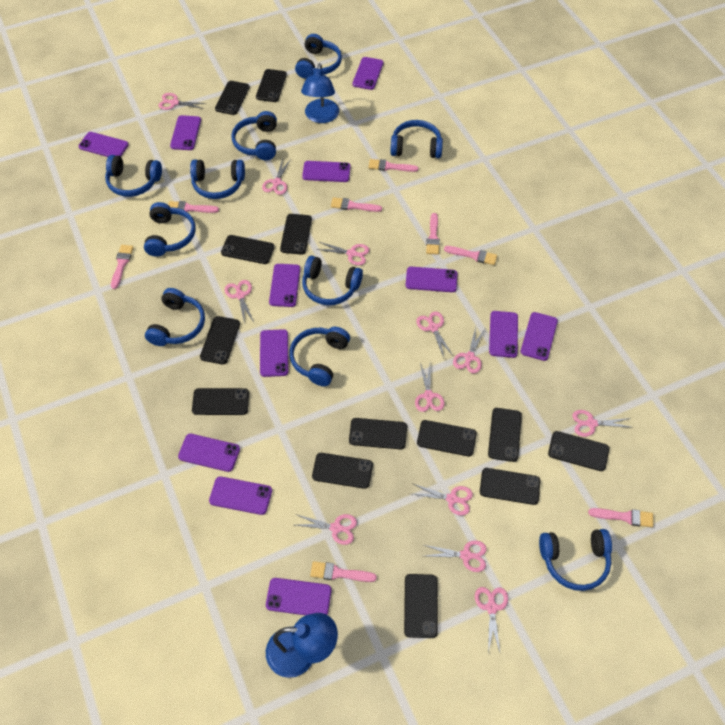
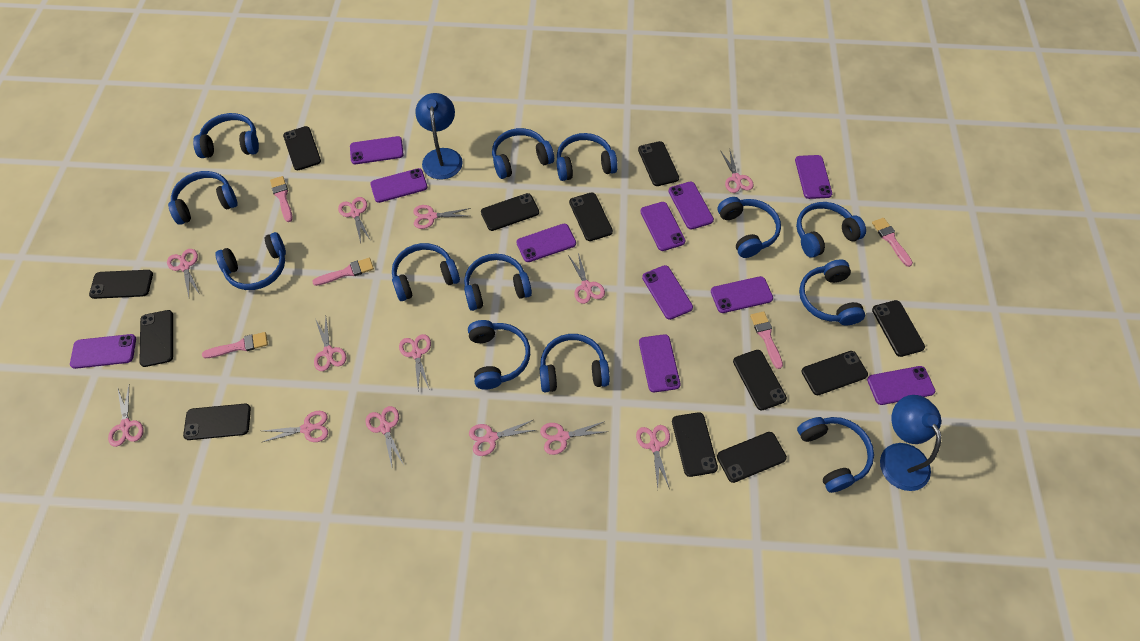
black phone: [192,388,249,415] [200,316,240,364] [215,81,250,115] [221,235,275,264] [256,69,287,102] [280,214,312,255] [312,453,373,489] [349,418,407,449] [404,574,438,638] [417,420,477,456] [480,468,540,505] [488,408,522,462] [548,431,609,471] = 13 -> [89,270,153,299] [139,310,173,367] [183,404,251,440] [283,126,321,170] [481,193,539,231] [569,192,613,241] [638,141,679,186] [672,412,718,477] [717,432,787,483] [733,350,787,411] [801,351,868,395] [872,300,925,357] = 12
blue headphones: [105,155,162,197] [144,202,196,257] [145,288,205,346] [190,159,245,199] [231,111,277,161] [289,327,350,386] [295,34,342,79] [302,256,363,305] [390,120,443,158] [539,529,612,591] = 10 -> [168,171,238,225] [193,113,259,158] [216,232,286,290] [392,243,460,301] [464,254,532,311] [468,320,530,390] [492,128,554,179] [540,334,610,392] [557,133,618,181] [718,197,781,258] [796,202,866,258] [797,417,874,493] [799,259,865,325] = 13
pink brush: [111,245,134,289] [168,201,219,213] [310,561,377,582] [331,197,382,212] [368,159,419,172] [426,213,440,255] [444,246,497,265] [588,508,653,527] = 8 -> [202,332,268,358] [270,176,293,222] [312,258,374,286] [750,311,783,369] [872,218,913,267] = 5
pink scissors: [158,93,206,110] [225,280,254,325] [262,158,291,195] [295,514,357,545] [316,242,369,265] [413,484,473,516] [415,363,445,412] [416,312,452,358] [424,540,487,572] [453,327,485,373] [475,587,508,653] [572,410,631,437] = 12 -> [108,386,144,447] [167,249,199,297] [263,411,328,442] [314,317,347,371] [338,197,371,243] [366,406,404,467] [399,334,431,391] [413,205,470,229] [469,420,536,456] [540,421,605,455] [568,253,605,304] [636,425,670,489] [720,150,754,193] = 13
purple phone: [79,132,129,157] [170,115,201,150] [178,434,240,472] [209,476,272,515] [260,329,289,377] [266,578,331,615] [269,264,300,307] [302,161,351,182] [352,57,383,90] [406,267,457,292] [489,311,518,358] [521,312,558,361] = 12 -> [70,334,136,369] [350,136,404,164] [370,168,428,203] [517,224,576,262] [639,334,681,392] [640,202,686,251] [642,265,693,320] [668,181,714,230] [711,276,773,313] [795,155,832,199] [867,366,935,405] = 11

